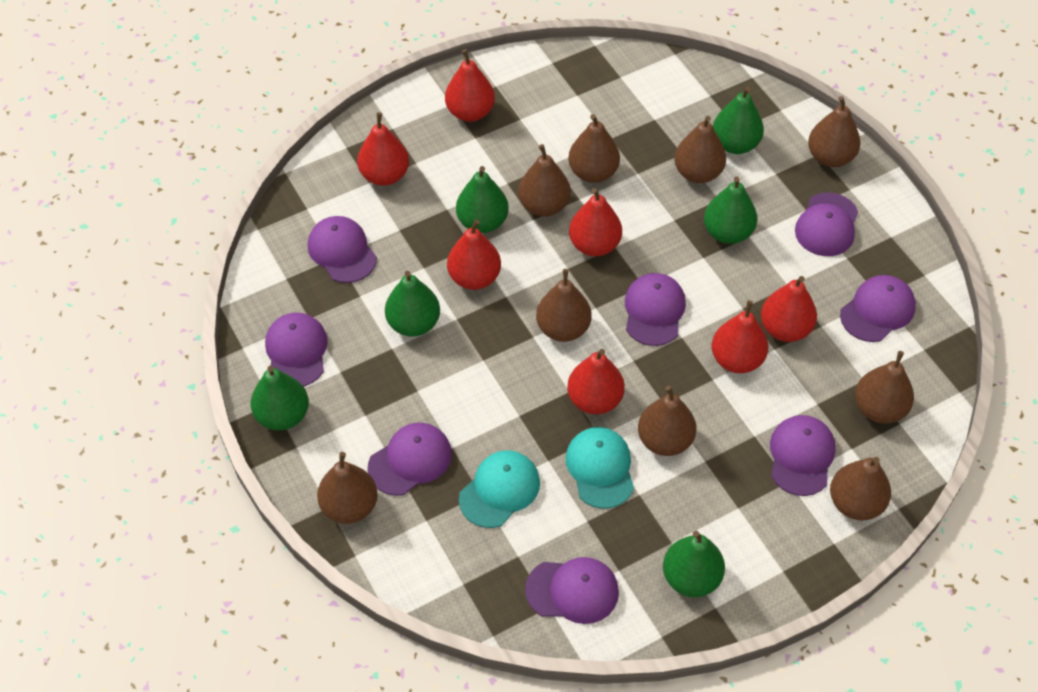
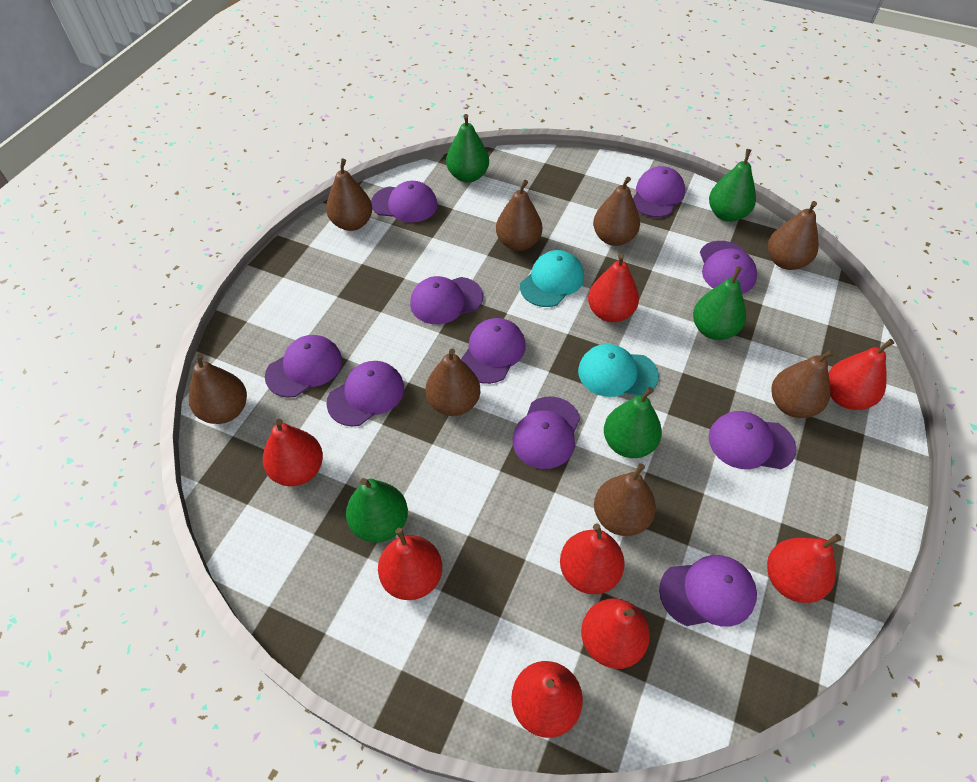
brown pear: [317,452,378,524] [518,144,571,216] [536,269,591,342] [568,114,620,183] [638,386,696,456] [674,116,726,183] [808,96,860,167] [830,457,891,520] [855,351,914,423] = 9 -> [189,353,247,424] [326,158,372,231] [426,349,480,416] [496,180,542,251] [593,177,640,246] [594,463,656,536] [768,201,819,270] [771,349,835,418] = 8
green pear: [251,366,309,430] [385,271,440,337] [456,166,509,233] [663,531,725,597] [704,177,757,244] [713,86,764,154] = 6 -> [346,478,408,543] [446,114,489,183] [604,387,662,458] [693,266,746,340] [709,149,756,222] = 5
purple cap: [265,313,328,386] [308,216,377,283] [368,423,452,496] [525,557,619,624] [625,273,686,346] [770,415,836,496] [795,192,858,256] [840,275,916,342] = 8 -> [265,335,342,398] [327,361,404,426] [371,181,438,223] [410,276,483,324] [461,318,526,384] [512,397,580,469] [633,166,685,217] [659,555,757,627] [700,241,757,294] [708,411,796,469] = 10
red pear: [357,112,409,186] [445,49,495,122] [447,219,501,290] [567,349,625,414] [569,188,622,257] [712,300,768,373] [761,276,817,342] = 7 -> [263,419,323,486] [378,528,442,600] [511,661,583,738] [560,523,625,594] [581,598,650,669] [588,253,639,322] [767,534,842,603] [828,339,894,410] = 8

